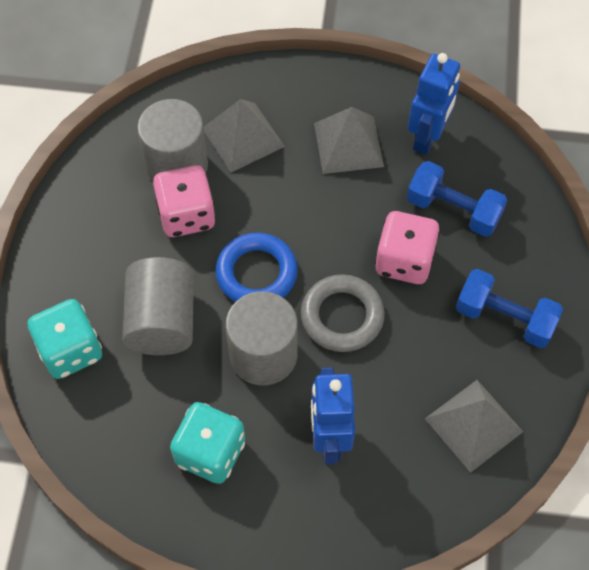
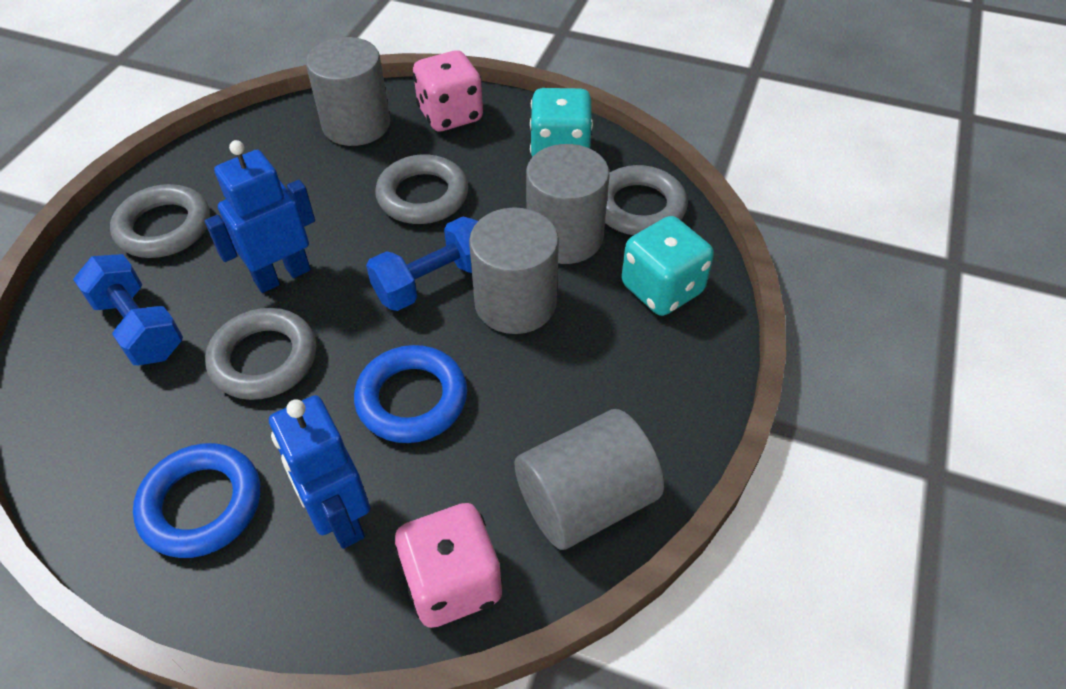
blue ring: [215,233,298,302] = 1 -> [133,443,260,558] [354,345,467,443] = 2
grey cylinder: [122,257,194,355] [137,99,208,182] [225,291,298,385] = 3 -> [306,37,390,146] [469,207,559,334] [515,409,664,550] [526,144,610,264] = 4
grey pyramid: [204,99,285,172] [314,107,384,174] [425,380,523,473] = 3 -> none = 0
grey ring: [301,274,385,352] = 1 -> [110,184,210,258] [205,308,316,400] [375,154,468,224] [605,165,688,235] = 4

